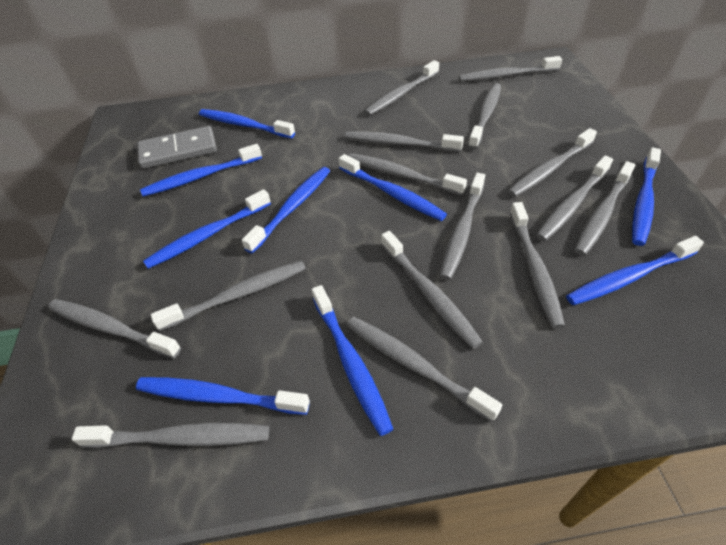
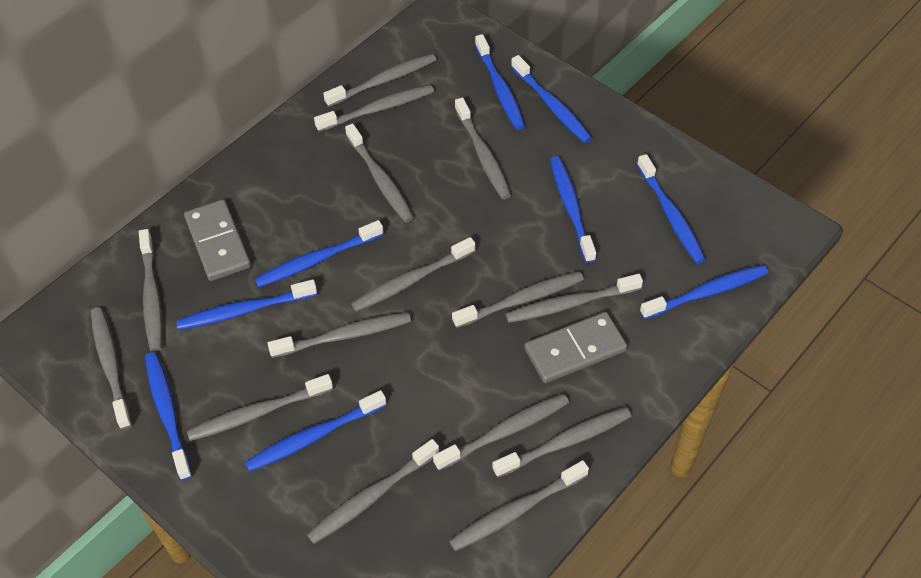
grey domino: [137,126,217,169] = 1 -> [184,200,251,281] [524,312,627,383] = 2

